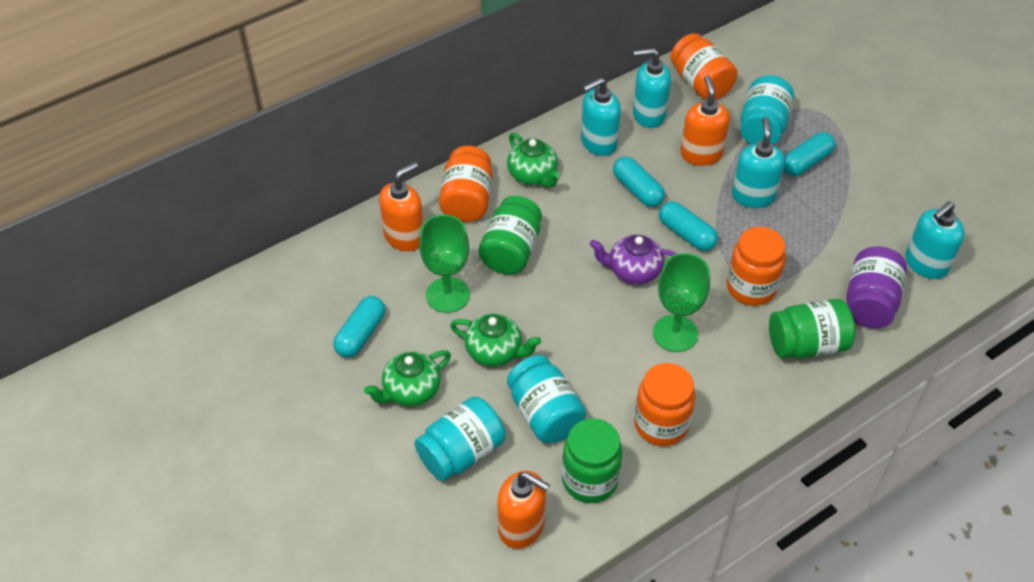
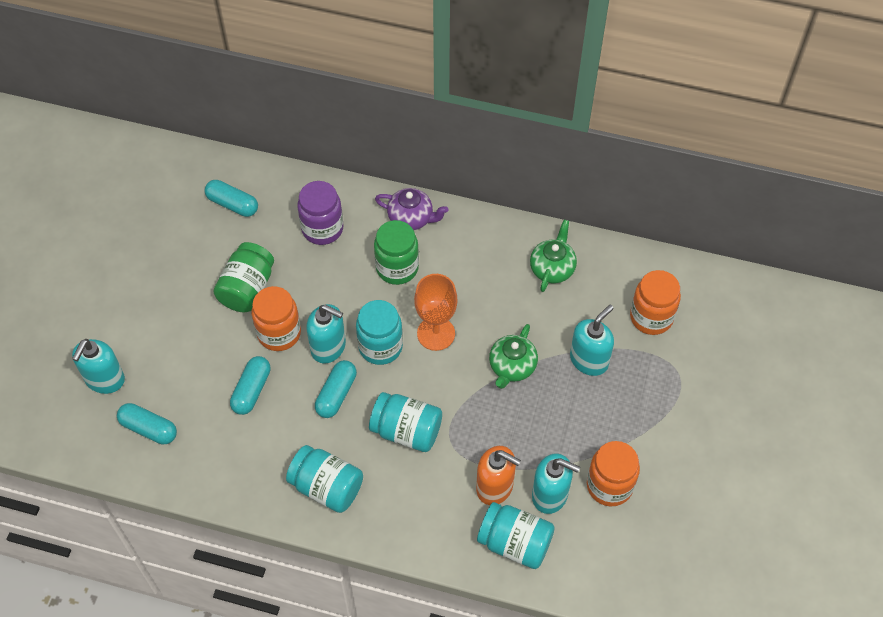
green goblet: [419,215,470,313] [653,253,710,352] = 2 -> none = 0
green jar: [479,196,542,275] [562,418,622,503] [769,299,856,359] = 3 -> [214,242,274,312] [374,220,419,285] = 2
green teapot: [364,350,451,406] [450,313,541,367] [507,132,560,188] = 3 -> [489,324,538,389] [530,219,577,292] = 2
orange goblet: none = 0 -> [414,274,457,351] = 1
orange jar: [439,146,492,222] [634,363,695,446] [671,33,738,100] [727,227,786,306] = 4 -> [252,286,301,351] [587,441,640,507] [630,270,681,335] = 3
orange soap dispenser: [379,162,423,251] [497,471,550,549] [680,75,730,166] = 3 -> [476,446,521,505] = 1
turquoise jar: [415,396,505,481] [507,355,586,443] [740,75,794,145] = 3 -> [286,445,363,513] [356,300,403,365] [369,392,442,452] [477,502,555,569] = 4

